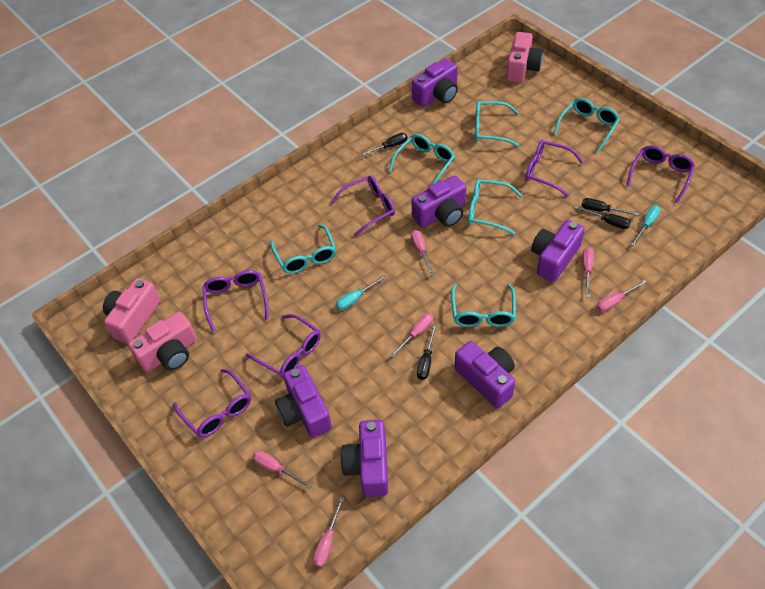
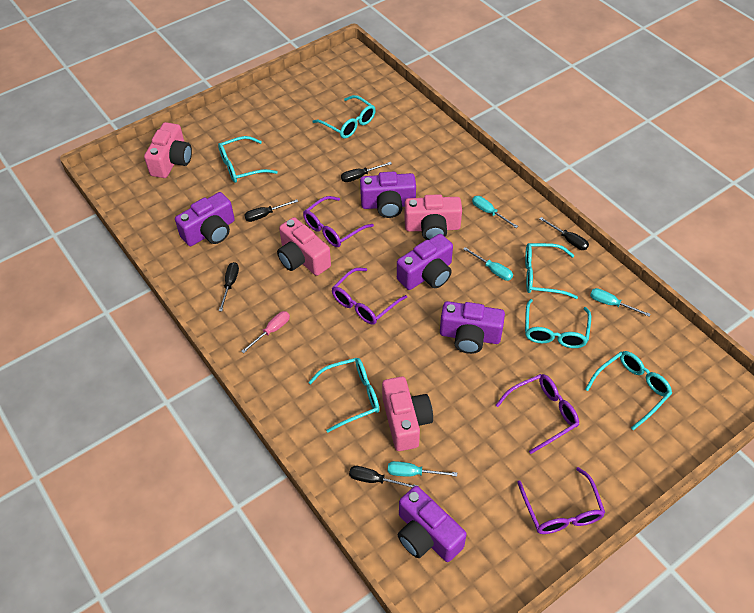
black screwdriver: [360,133,408,157] [417,325,437,380] [574,206,631,229] [581,198,639,216] = 4 -> [219,262,239,311] [244,199,298,222] [341,162,392,182] [349,466,418,488] [540,217,589,250] = 5
pink camera: [103,278,160,344] [128,312,197,372] [506,32,543,83] = 3 -> [144,122,192,178] [277,217,331,276] [382,377,433,451] [404,194,462,240] = 4
pink screwdriver: [252,450,312,488] [313,497,344,567] [390,313,433,358] [411,230,434,276] [582,248,594,297] [597,280,647,312] = 6 -> [241,311,290,353] = 1
purple camera: [275,365,332,437] [341,420,388,497] [411,176,466,227] [412,59,458,107] [455,341,515,408] [531,220,585,282] = 6 -> [175,192,235,246] [360,171,416,218] [397,234,453,290] [398,486,467,562] [440,301,505,354] = 5
purple glasses: [173,369,251,438] [202,270,269,332] [245,314,321,378] [331,176,395,236] [525,140,584,197] [626,145,695,203] = 6 -> [303,196,374,247] [332,268,407,325] [496,374,579,454] [517,467,605,534] = 4
turquoise screwdriver: [336,275,386,310] [631,206,660,246] = 2 -> [388,461,457,477] [463,247,513,281] [472,196,518,228] [590,288,651,317] = 4

